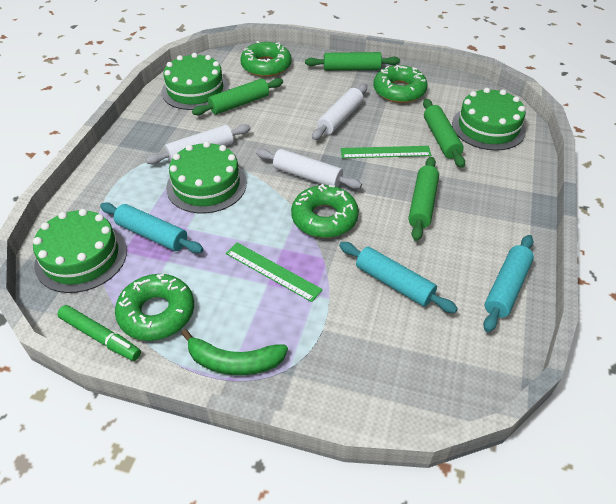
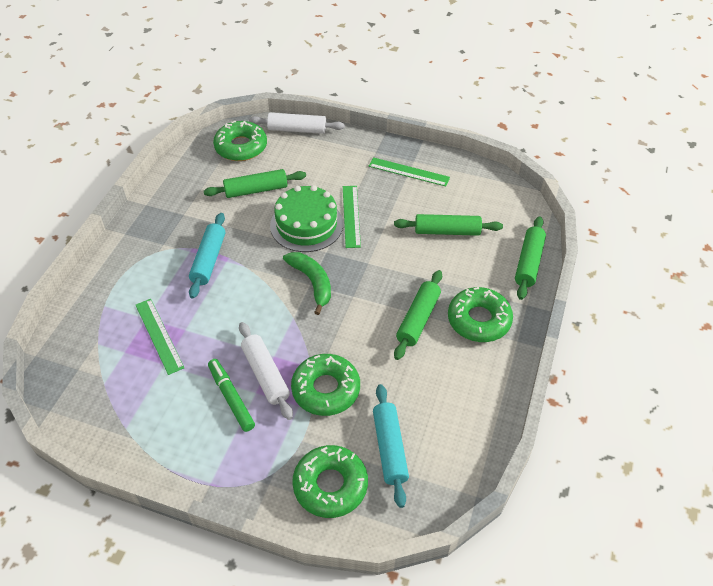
green cake: [33,209,127,293] [162,53,229,110] [166,141,247,213] [452,88,526,150] = 4 -> [270,185,343,252] = 1
green ruler: [226,242,323,302] [341,146,431,158] = 2 -> [136,299,184,375] [343,186,361,248] [369,157,450,186] = 3
turquoise rolling pin: [100,203,204,253] [339,242,458,313] [483,235,534,332] = 3 -> [189,213,225,299] [373,384,409,508] = 2
white rolling pin: [146,124,251,164] [256,149,362,189] [312,84,367,140] = 3 -> [239,322,293,420] [249,113,345,134] = 2

